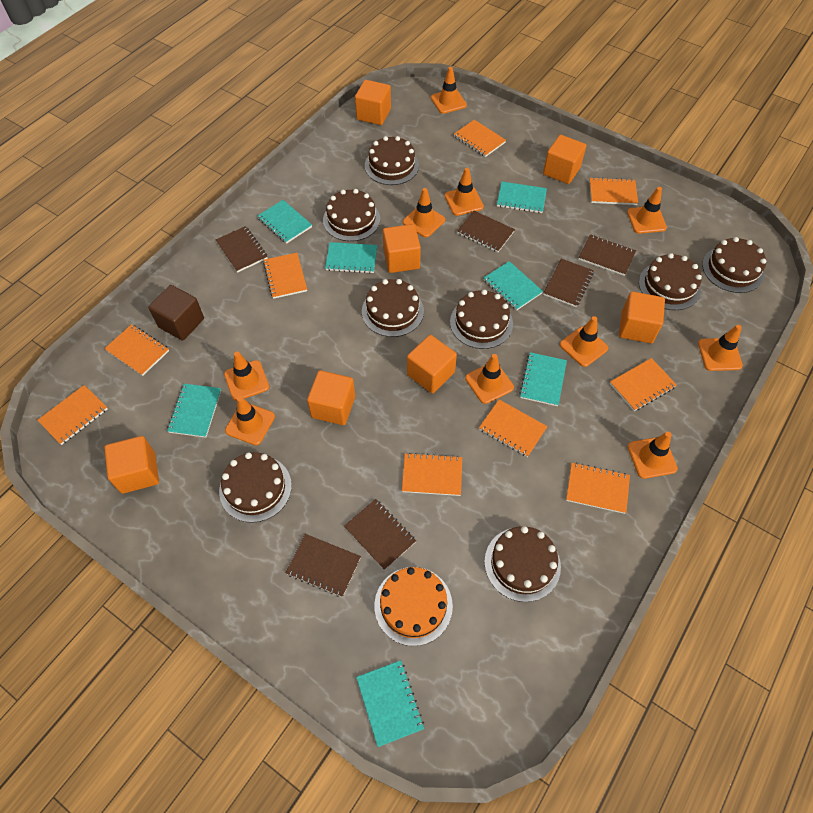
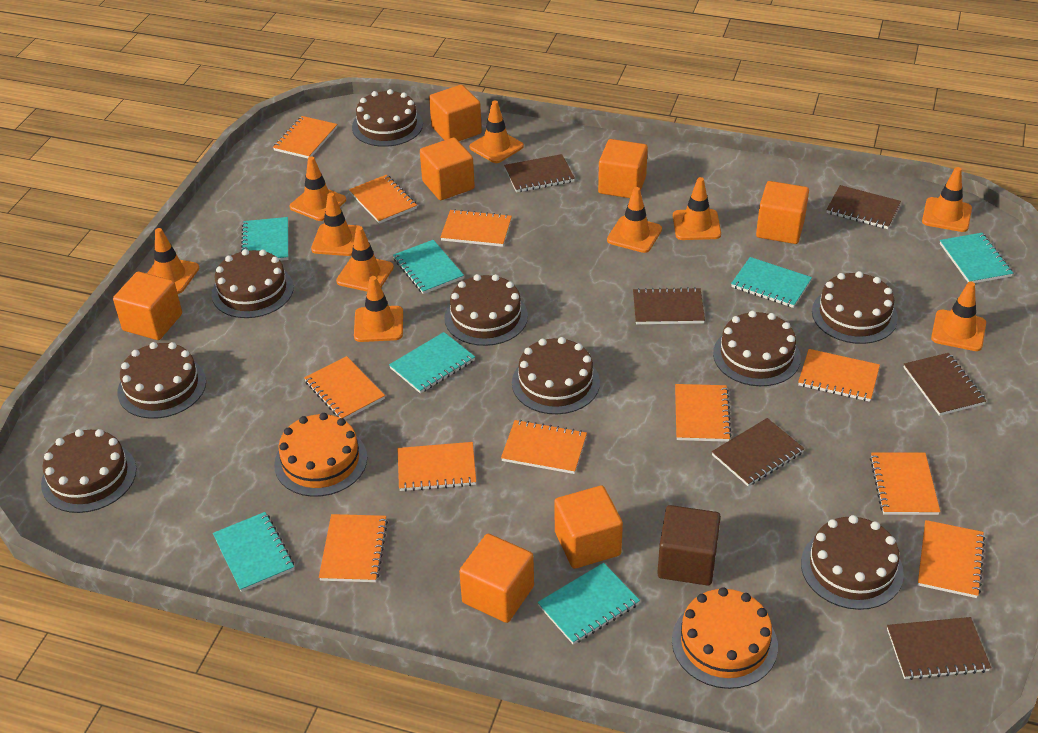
brown cake: [219,452,292,523] [323,189,380,241] [362,279,424,337] [365,136,419,185] [450,290,513,349] [484,526,561,602] [639,253,702,310] [702,237,766,293] = 8 -> [41,429,136,513] [118,342,206,419] [212,249,294,318] [352,89,423,147] [444,274,528,346] [512,337,600,414] [713,311,801,386] [801,515,904,610] [812,271,898,344] = 9
orange cake: [374,567,453,646] = 1 -> [274,413,367,497] [672,587,778,689] = 2
orange notebook: [37,385,108,445] [104,324,169,376] [263,253,307,299] [402,453,462,496] [454,120,506,157] [479,400,547,457] [566,462,630,514] [589,177,638,205] [610,358,677,411] = 9 -> [273,116,338,158] [304,356,385,420] [319,514,388,582] [349,175,417,224] [397,442,476,492] [440,209,512,247] [501,420,587,474] [675,384,732,442] [798,349,880,402] [870,453,940,515] [918,520,985,598] = 11

